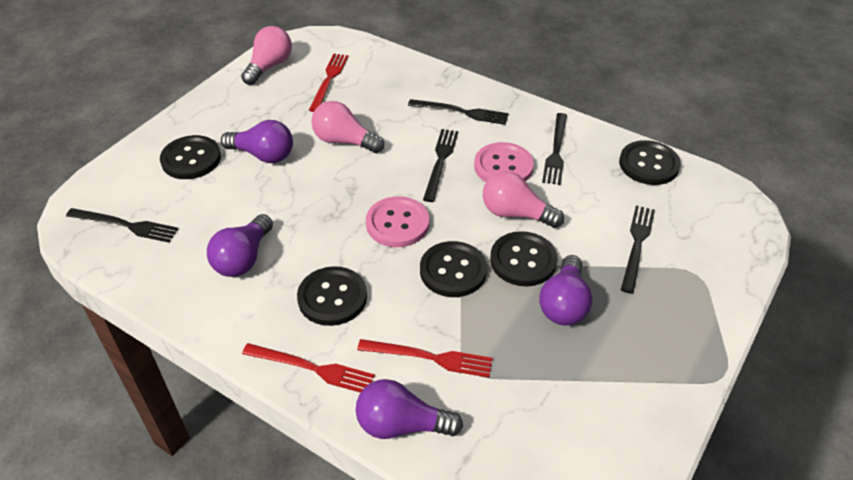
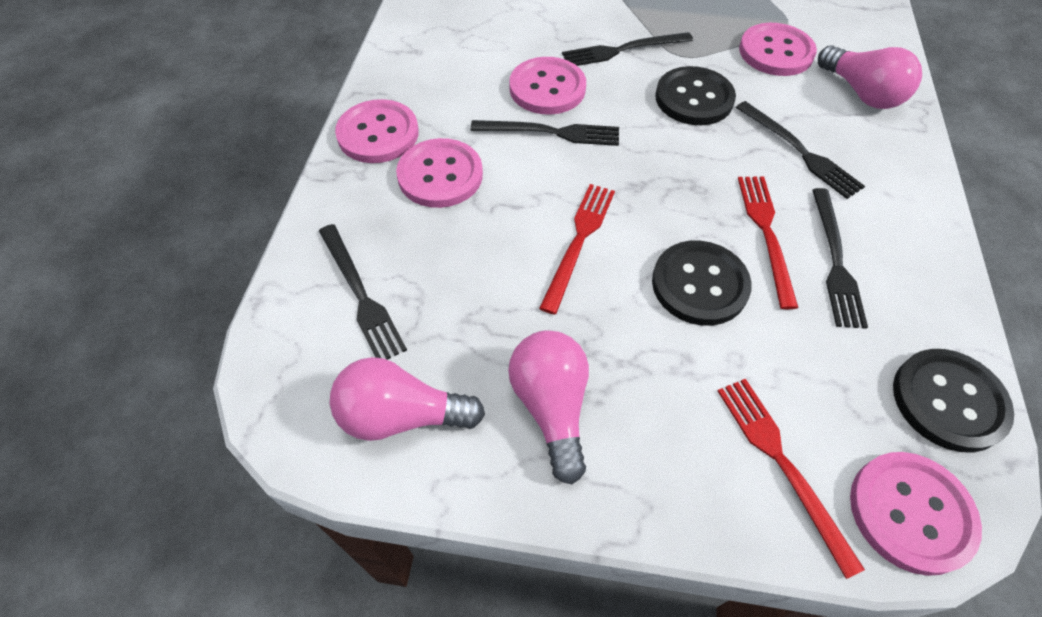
black button: [160,135,221,179] [297,266,367,326] [420,241,487,297] [490,231,557,286] [619,140,681,185] = 5 -> [652,240,752,326] [655,66,736,125] [893,349,1014,453] = 3
pink button: [366,196,429,247] [474,142,534,182] = 2 -> [335,99,419,163] [396,138,483,208] [509,57,586,115] [739,23,817,76] [850,452,982,576] = 5
purple light bulb: [207,214,273,277] [221,120,293,163] [356,379,463,439] [539,255,592,326] = 4 -> none = 0

